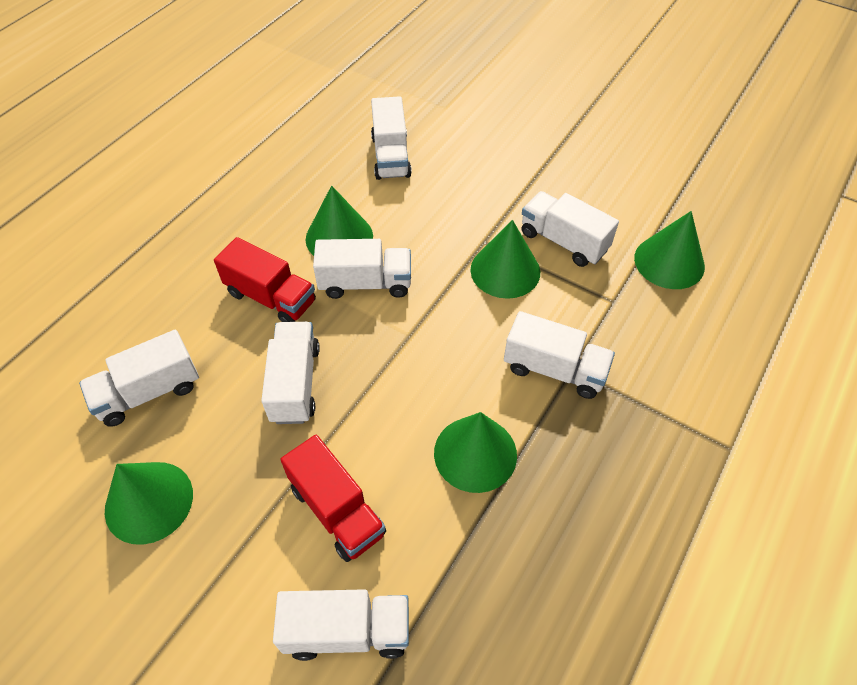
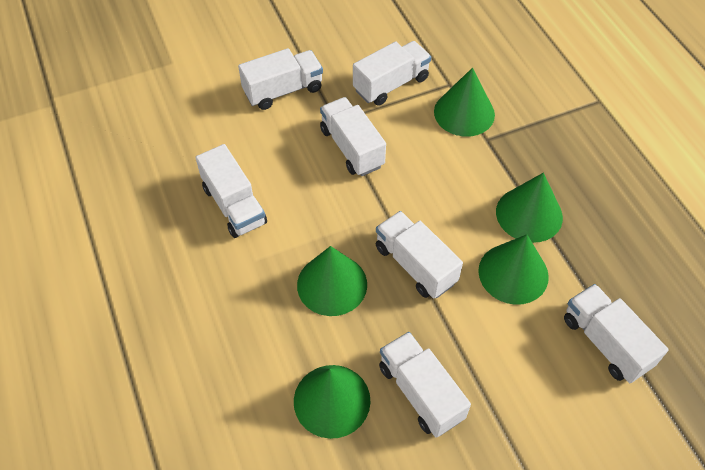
red truck: [214,237,316,322] [280,435,386,562] = 2 -> none = 0

